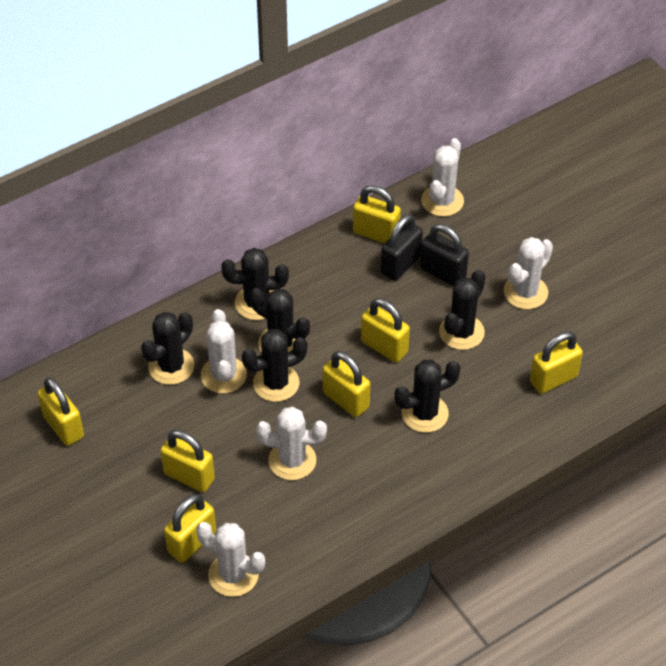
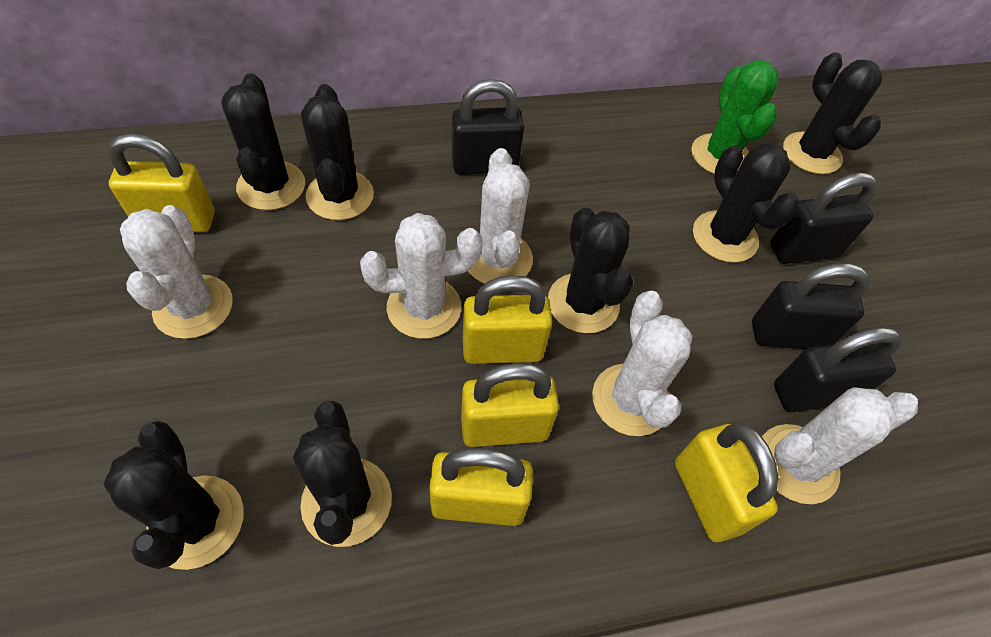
black cactus: [141,312,194,385] [221,248,289,320] [242,329,307,402] [250,288,310,352] [394,360,460,433] [439,270,486,350] = 6 -> [103,421,243,570] [221,74,305,210] [293,401,392,547] [301,84,374,220] [548,207,633,334] [693,143,799,263] [783,52,882,174] = 7
black padlock: [381,214,423,281] [420,224,469,287] = 2 -> [452,79,524,175] [752,263,870,349] [770,173,878,264] [774,327,902,412] = 4
green cactus: none = 0 -> [691,60,778,174] = 1
yellow padlock: [38,377,84,446] [160,430,215,492] [164,494,216,563] [323,351,370,417] [353,185,401,243] [361,298,410,363] [530,332,583,394] = 7 -> [107,133,215,232] [429,448,533,526] [461,363,559,447] [463,275,552,364] [675,422,778,542] = 5

